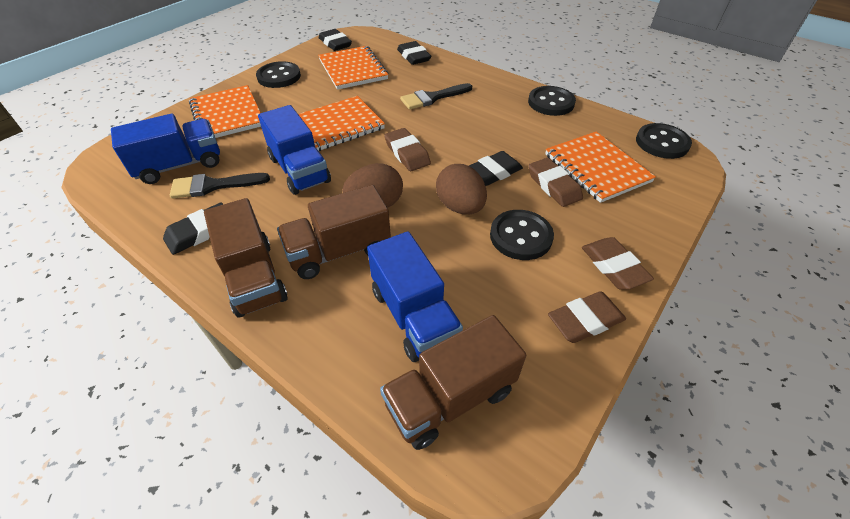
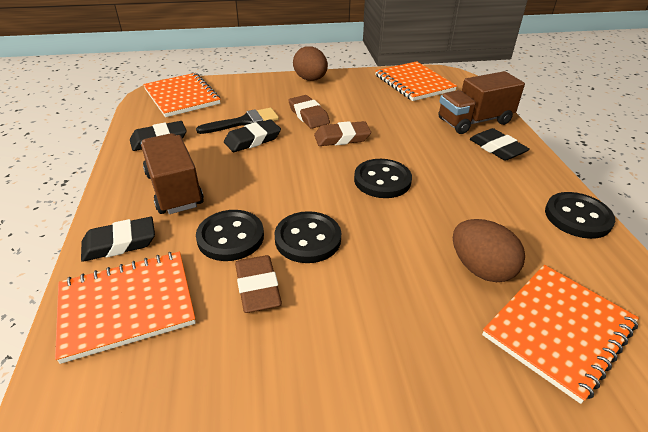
black brush: [170,173,270,199] [400,83,472,110] = 2 -> [196,108,279,134] = 1
blue truck: [111,114,220,184] [258,105,331,195] [367,231,463,362] = 3 -> none = 0
brown eraser: [384,128,431,171] [528,158,583,207] [548,291,626,343] [582,237,654,290] = 4 -> [235,255,282,313] [288,95,330,129] [314,121,371,146] = 3
brown truck: [204,198,288,318] [277,185,391,279] [380,315,526,450] = 3 -> [141,133,204,214] [439,71,525,134] = 2

